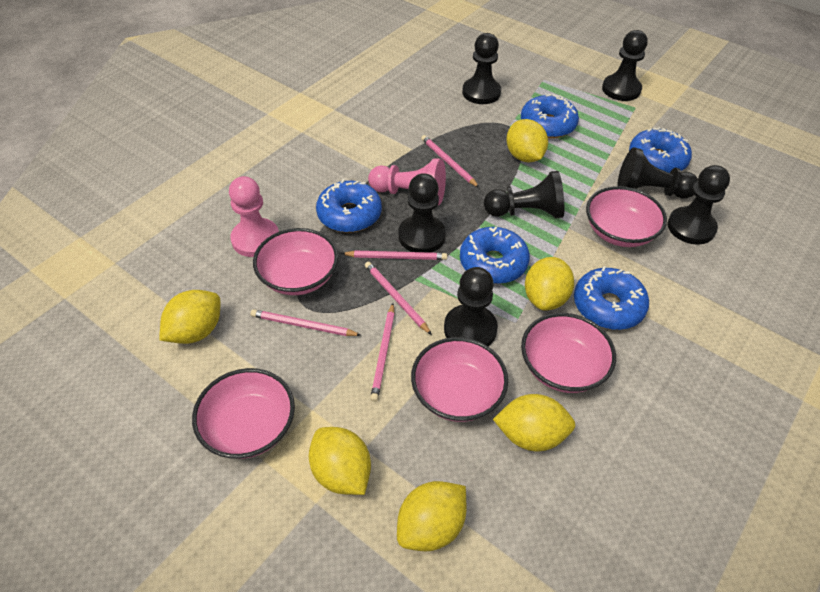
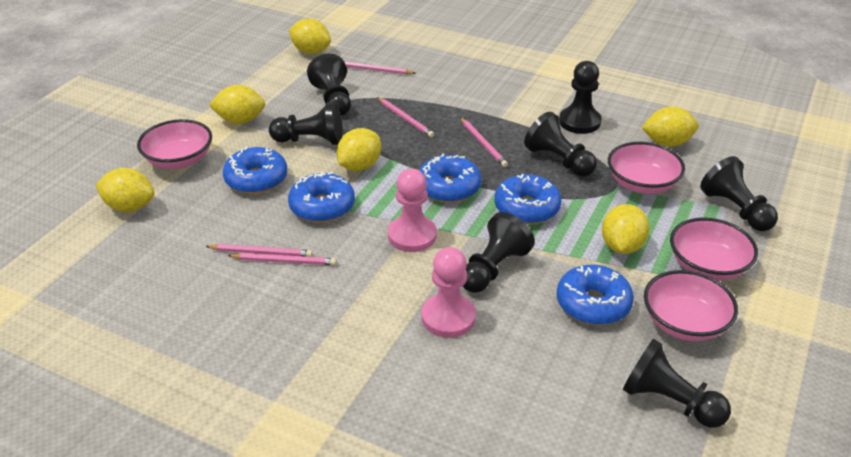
pink bowl: [192,368,295,459] [253,228,338,295] [411,337,508,422] [521,313,616,393] [586,186,667,247] = 5 -> [137,119,212,169] [608,142,685,194] [644,270,738,341] [670,217,758,281] = 4

